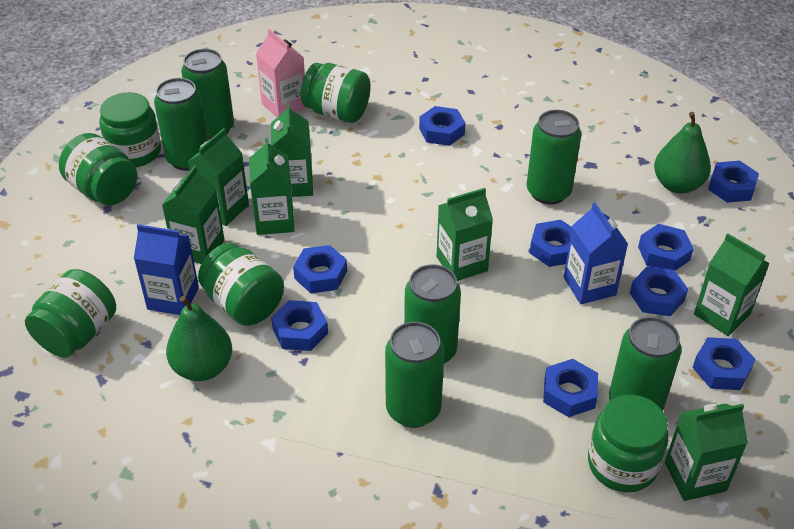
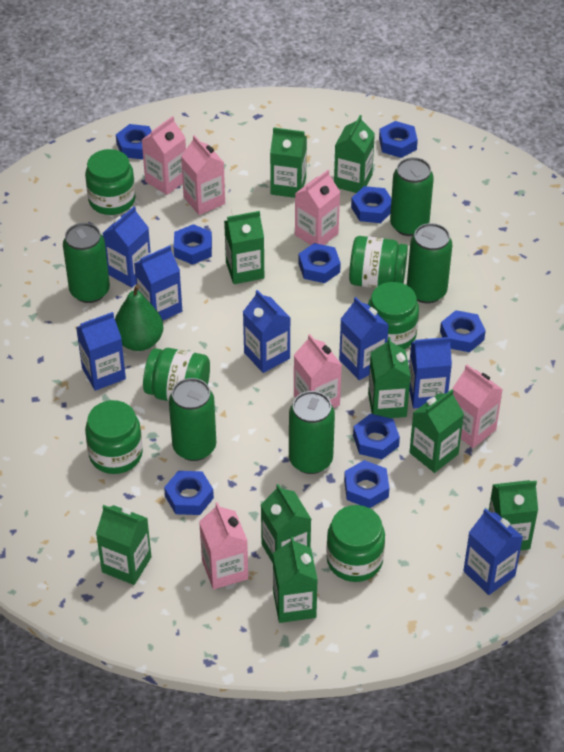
blue carton: [134,224,199,315] [564,202,628,304] = 2 -> [76,312,126,391] [103,206,151,288] [134,245,182,321] [243,290,291,373] [339,297,389,380] [409,337,452,408] [463,508,523,595] = 7
green can: [154,78,208,171] [181,49,234,140] [385,322,444,428] [404,264,461,364] [527,110,582,204] [609,317,682,411] = 6 -> [63,223,110,303] [169,378,216,461] [289,391,335,474] [390,157,434,236] [407,223,452,303] = 5
green carton: [162,165,224,264] [188,128,249,226] [249,138,295,235] [271,103,313,197] [437,188,493,281] [665,403,748,501] [694,234,770,336] = 7 -> [96,505,151,585] [224,211,264,284] [261,484,311,563] [270,127,307,198] [273,537,318,623] [334,115,375,193] [368,337,411,418] [409,389,464,473] [489,480,538,550] = 9
green pear: [166,296,232,381] [654,112,711,193] = 2 -> [115,284,164,351] = 1
pink carton: [256,29,307,117] = 1 -> [142,116,186,195] [181,135,225,215] [199,502,248,589] [294,334,342,408] [295,170,340,245] [452,364,503,448] = 6

